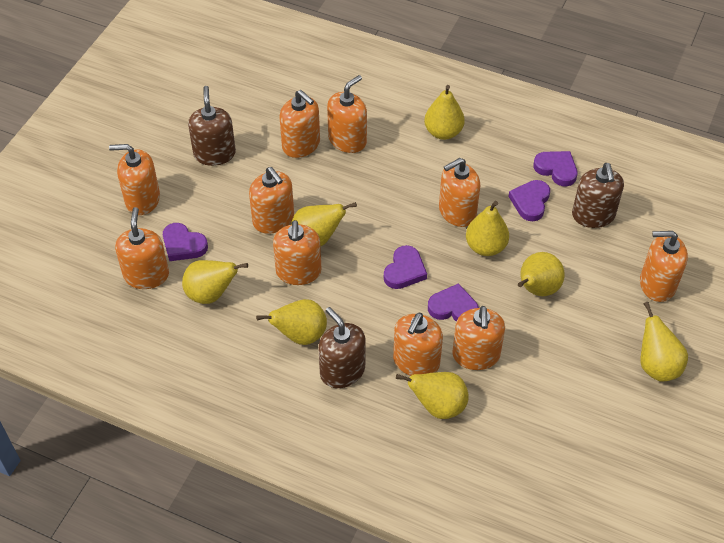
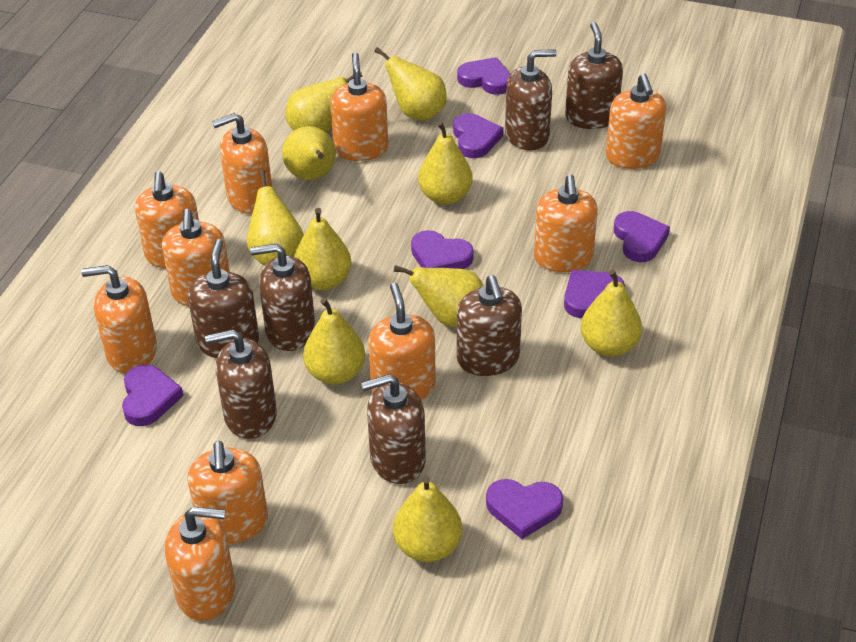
brown soap dispenser: [188,86,236,166] [319,307,366,388] [572,163,624,228] = 3 -> [188,239,259,358] [205,329,277,439] [250,244,315,351] [361,374,426,484] [457,275,522,376] [505,49,557,150] [565,22,623,129] = 7
purple heart: [163,223,208,261] [384,245,427,289] [428,283,479,322] [508,180,550,221] [533,151,577,187] = 5 -> [122,364,184,426] [411,230,474,269] [453,113,503,158] [457,57,510,95] [486,479,563,539] [564,270,625,318] [614,211,670,262] = 7
yellow pear: [182,260,248,304] [256,299,327,345] [291,202,357,247] [396,372,469,419] [424,85,465,140] [466,201,509,256] [518,252,565,296] [640,302,688,382] = 8 -> [247,170,304,266] [282,126,336,180] [286,71,362,133] [294,208,351,290] [303,298,365,385] [374,47,447,121] [393,476,462,562] [394,265,484,327] [418,121,473,205] [580,269,642,357] = 10

